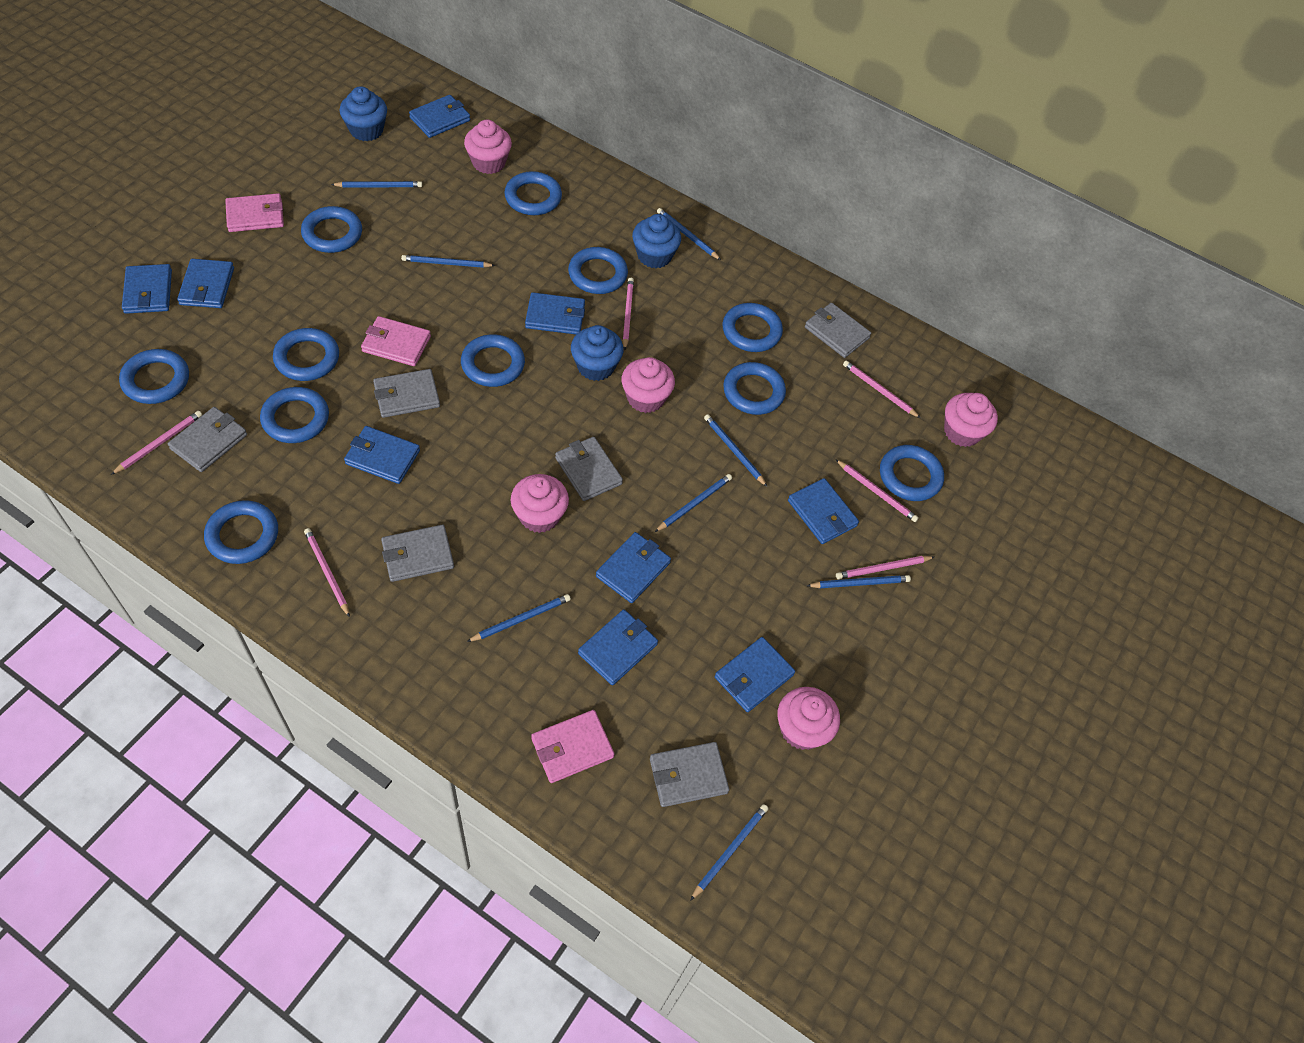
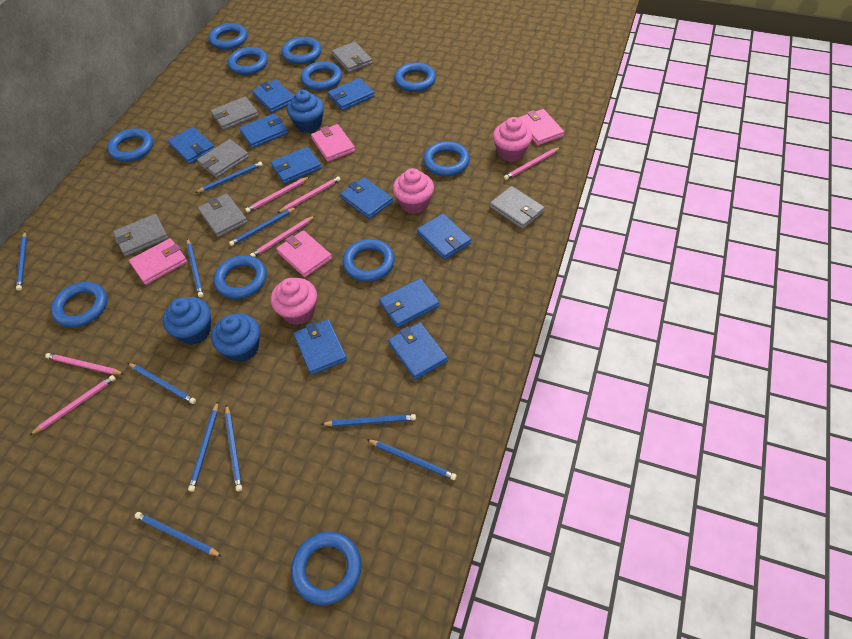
blue pencil: [331,181,422,188] [401,255,495,268] [467,594,571,642] [655,474,732,532] [657,208,721,260] [690,804,768,901] [704,414,767,487] [807,575,911,588] = 8 -> [16,232,27,291] [128,363,196,404] [135,512,222,557] [186,238,203,297] [188,401,218,492] [195,162,263,193] [225,404,242,491] [229,207,296,246] [321,414,416,427] [367,439,457,480] = 10
blue wallet: [122,264,172,314] [177,259,234,308] [344,426,420,484] [409,95,470,138] [525,292,585,334] [578,609,658,685] [596,532,671,603] [715,637,795,712] [788,478,859,544] = 9 -> [168,127,214,164] [239,113,288,148] [252,79,294,113] [271,147,322,184] [293,319,347,375] [328,78,375,111] [340,177,393,219] [379,278,440,328] [388,322,448,380] [417,214,471,260] = 10
pink cupcake: [464,120,512,174] [511,474,569,533] [622,357,675,413] [777,687,840,750] [944,393,998,447] = 5 -> [271,278,317,325] [393,168,434,214] [493,117,532,162] = 3
pink wallet: [225,193,284,232] [361,316,431,366] [531,710,615,783] = 3 -> [129,238,187,285] [276,230,332,277] [311,124,355,162] [518,109,564,145] = 4

